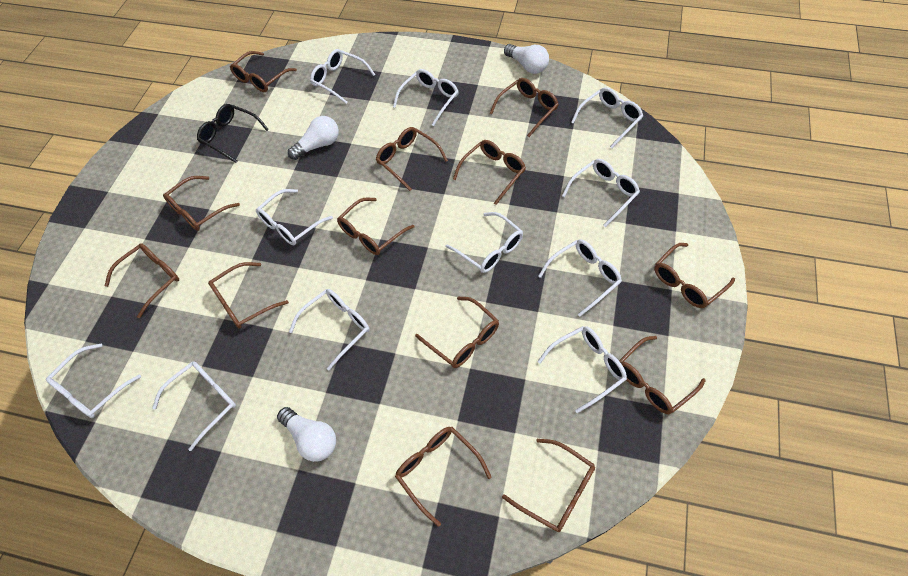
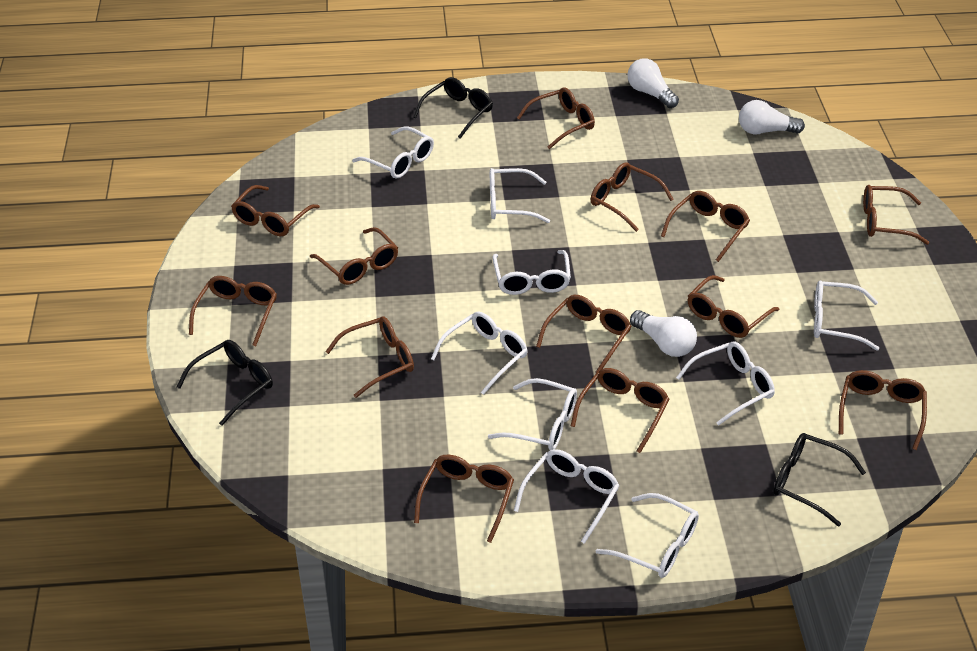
black glasses: [197,104,269,163] = 1 -> [177,340,273,426] [413,77,493,139] [773,433,866,527] = 3
white glasses: [46,344,141,418] [152,361,236,451] [256,189,333,245] [289,289,370,370] [310,49,375,104] [393,69,459,126] [446,212,523,273] [537,326,627,413] [538,239,622,317] [562,159,640,227] [571,87,643,148] = 11 -> [352,127,434,179] [431,311,528,395] [488,378,577,450] [490,168,550,223] [493,250,571,295] [514,449,620,544] [596,493,699,578] [676,342,775,426] [814,280,879,351] = 9

